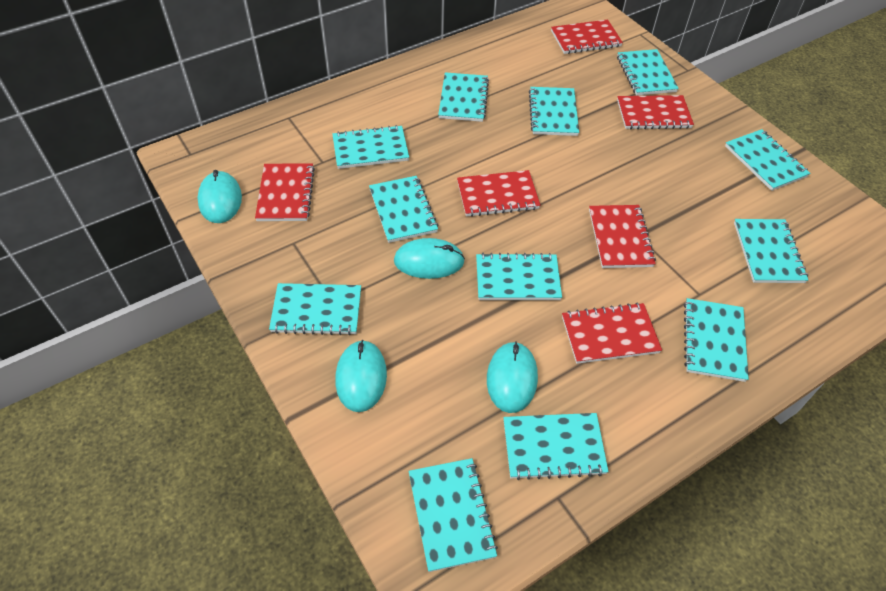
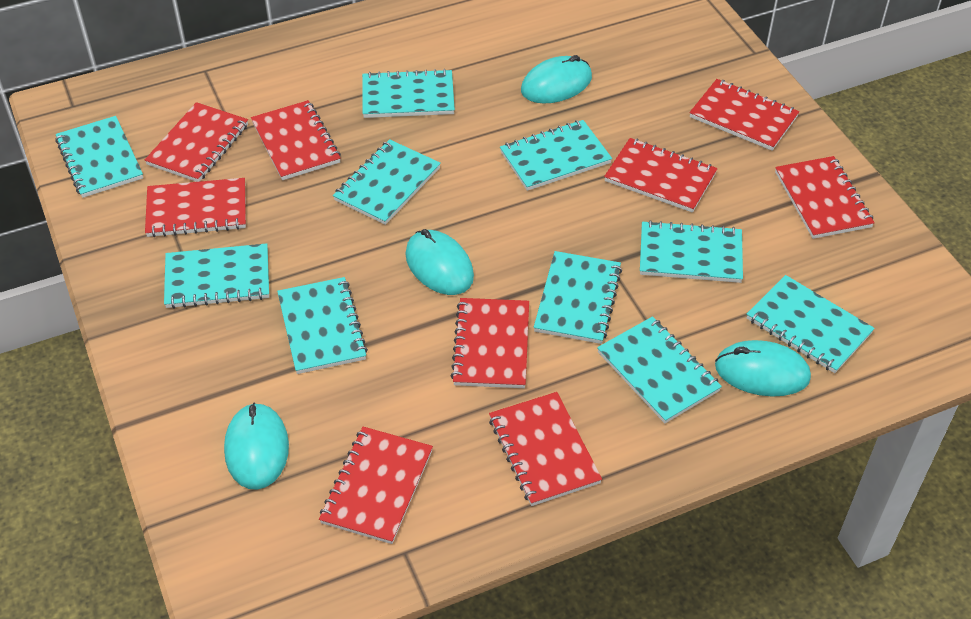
red notebook: [255,163,315,221] [457,170,541,217] [551,19,623,54] [562,302,662,364] [589,205,656,268] [617,95,694,129] = 6 -> [145,102,248,182] [145,178,246,237] [251,100,341,180] [319,427,433,544] [451,298,529,388] [489,392,602,506] [604,138,718,213] [689,79,799,151] [775,156,875,239] = 9
turquoise notebook: [269,283,361,335] [332,125,409,169] [369,176,438,243] [409,458,498,572] [438,72,489,122] [476,253,562,300] [503,413,609,480] [529,87,579,136] [617,49,679,96] [684,298,749,382] [725,129,811,191] [734,219,808,283] = 12 -> [55,116,143,198] [164,243,269,309] [277,277,368,374] [333,139,441,225] [362,69,455,118] [500,120,612,191] [534,251,622,344] [597,316,722,423] [640,220,743,283] [747,275,875,373] = 10

